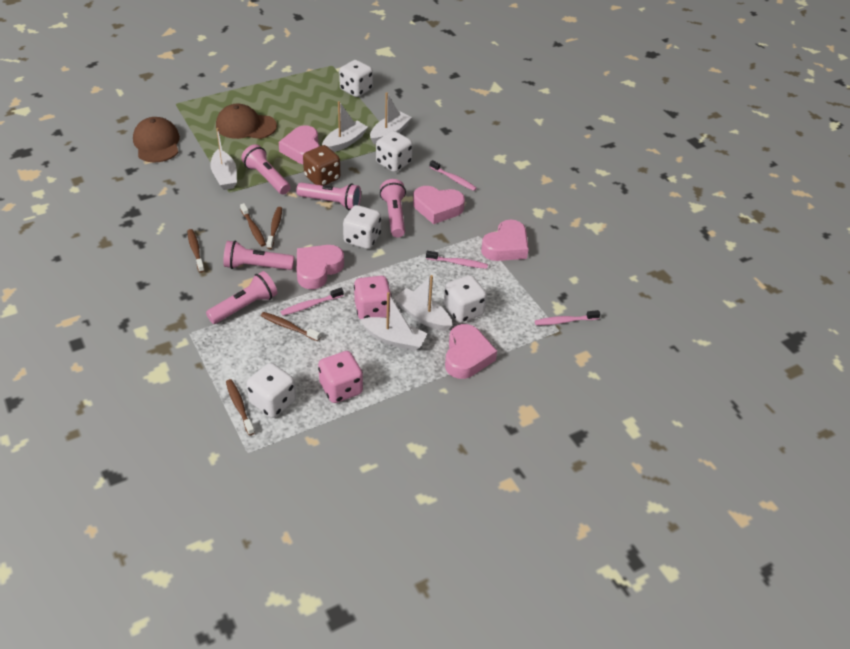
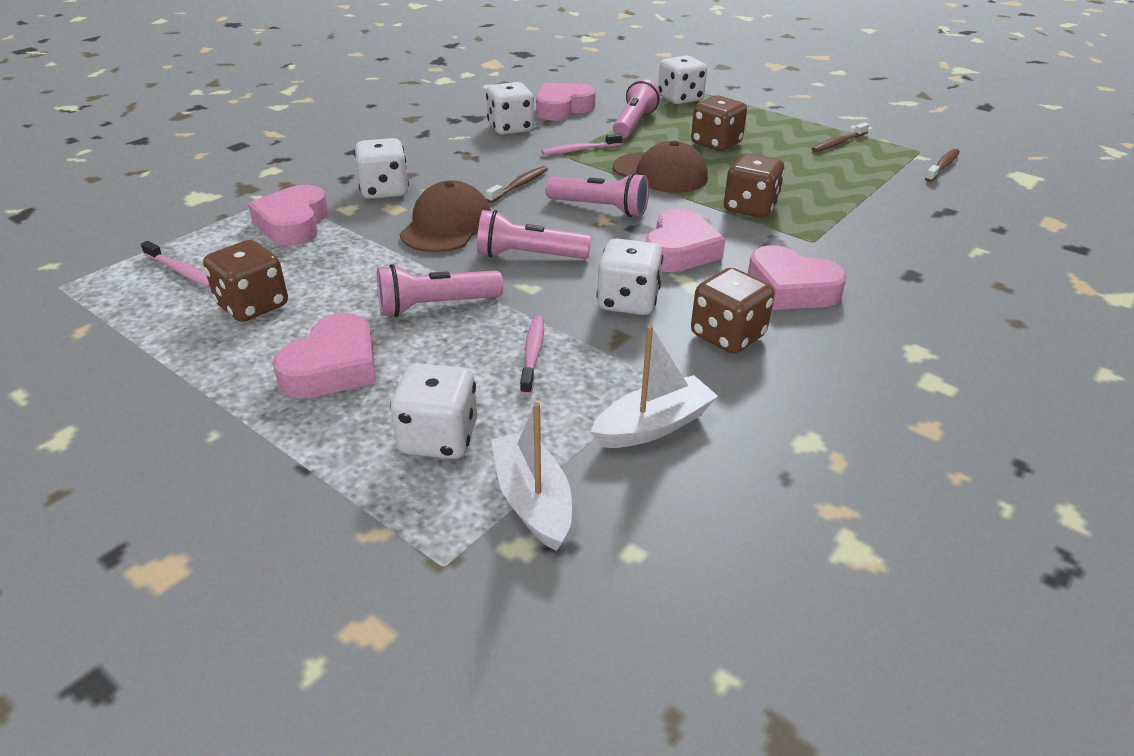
brown dice: [303,145,341,186] = 1 -> [203,240,288,322] [691,96,747,151] [691,268,774,354] [723,153,785,218] = 4
brown toothbrush: [187,229,205,273] [226,379,255,436] [240,203,266,246] [261,312,320,341] [267,207,282,249] = 5 -> [486,166,548,203] [812,122,869,152] [925,149,960,182] = 3
pink dice: [318,351,363,403] [354,276,392,319] = 2 -> none = 0
pink flashlight: [206,271,277,324] [223,241,294,270] [241,144,290,194] [296,182,361,210] [380,179,406,238] = 5 -> [377,264,503,317] [477,210,592,259] [545,173,649,217] [613,79,660,139] = 4
pink toothbrush: [281,288,344,316] [426,251,488,269] [429,160,477,191] [535,310,600,325] = 4 -> [141,241,210,287] [520,316,544,395] [542,133,622,155] = 3
white boat: [210,128,237,190] [322,101,368,152] [360,292,427,351] [370,92,412,144] [394,275,453,331] = 5 -> [491,402,572,551] [590,325,718,448] = 2

